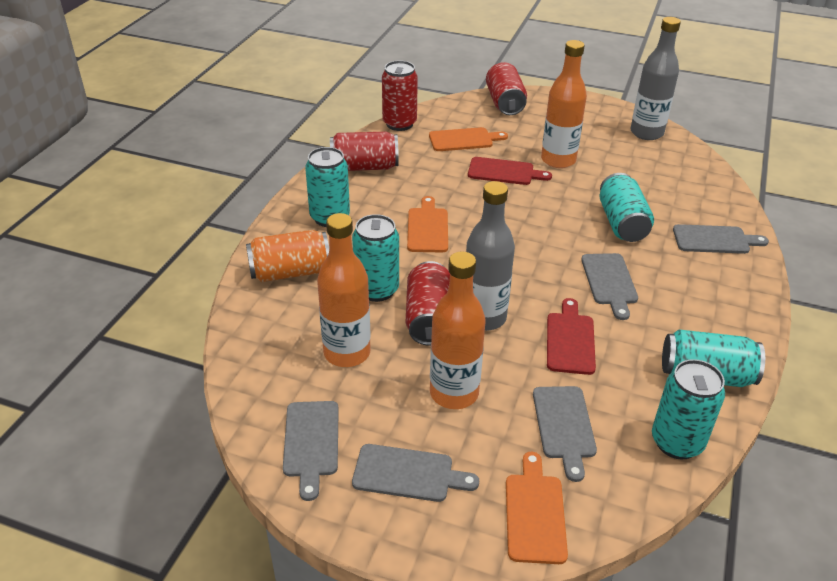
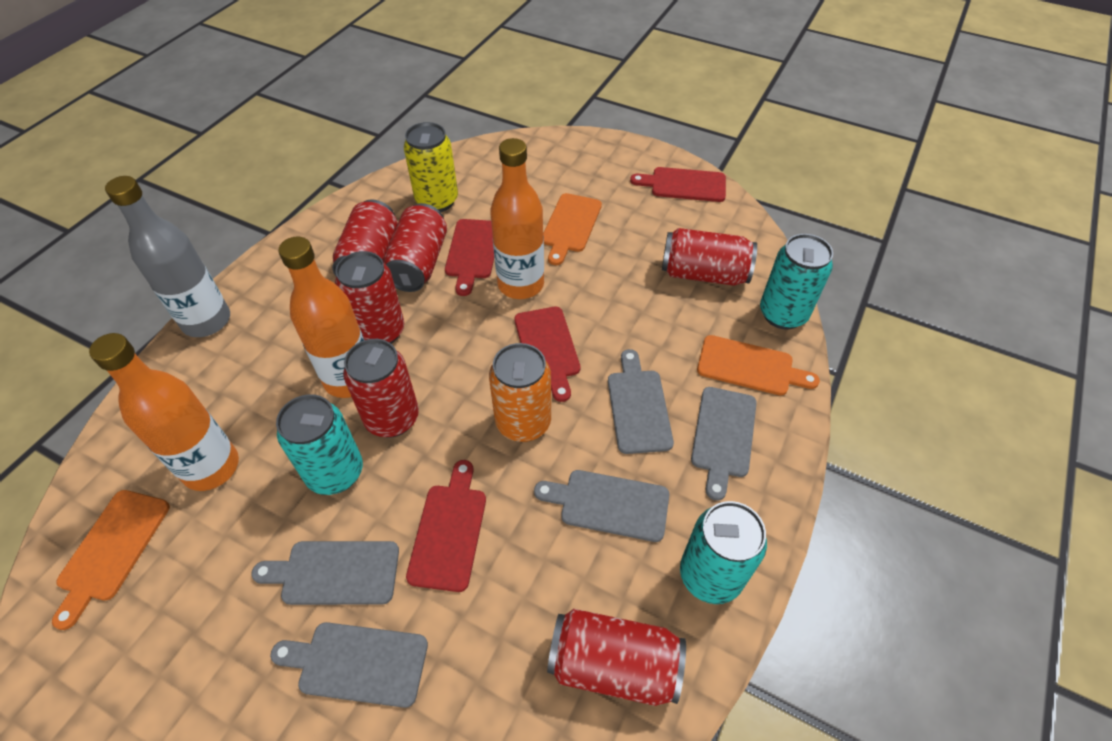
grey bottle: [466,181,515,331] [630,17,681,140] = 2 -> [105,176,230,337] = 1
red can: [330,132,399,171] [382,60,418,131] [406,261,450,346] [486,62,527,115] = 4 -> [332,199,398,276] [335,251,404,344] [343,339,419,438] [383,203,447,292] [547,609,686,706] [662,228,757,286] = 6
red cutting board: [468,157,552,185] [547,298,596,375] = 2 -> [406,460,486,592] [445,219,494,296] [514,307,581,402] [630,167,726,202] = 4
turquoise can: [305,147,350,227] [352,214,399,302] [600,173,654,242] [652,359,725,459] [662,330,765,387] = 5 -> [276,394,363,495] [680,501,767,604] [760,234,833,330] = 3
yellow can: none = 0 -> [404,122,458,212] = 1

